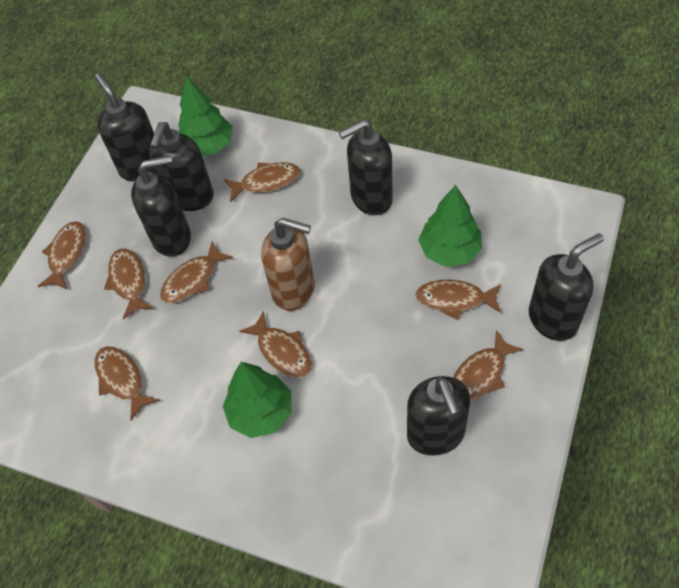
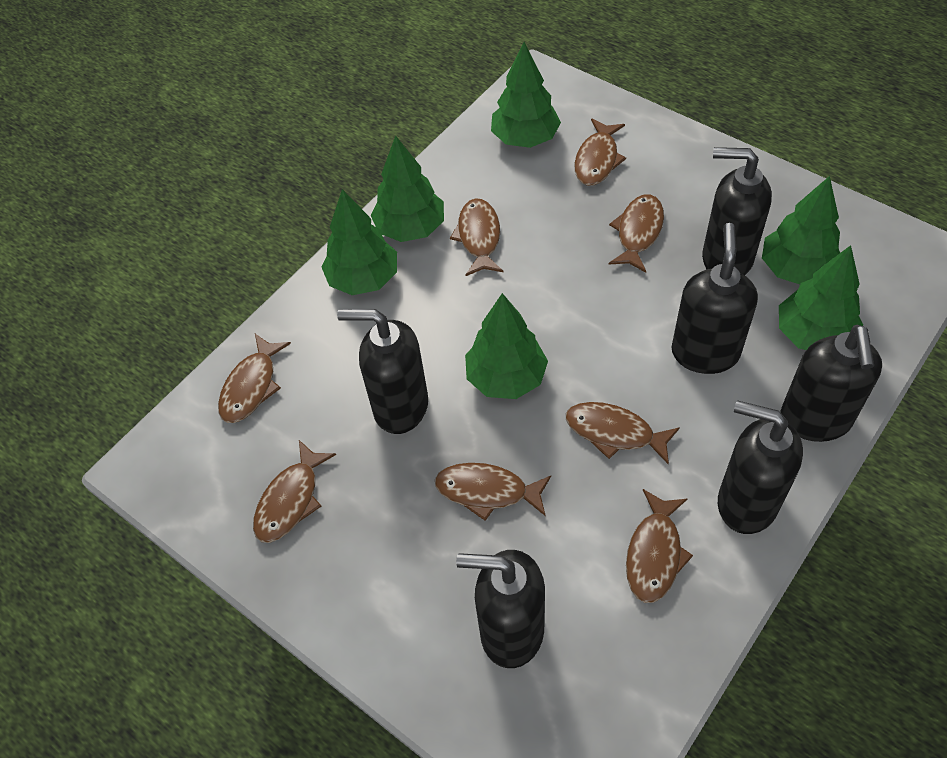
brown soap dispenser: [261,218,315,311] = 1 -> none = 0
green tree: [178,76,233,156] [222,362,291,438] [418,185,482,267] = 3 -> [321,189,397,295] [371,136,444,242] [465,293,548,399] [491,42,561,148] [762,176,840,284] [779,245,863,350] = 6

